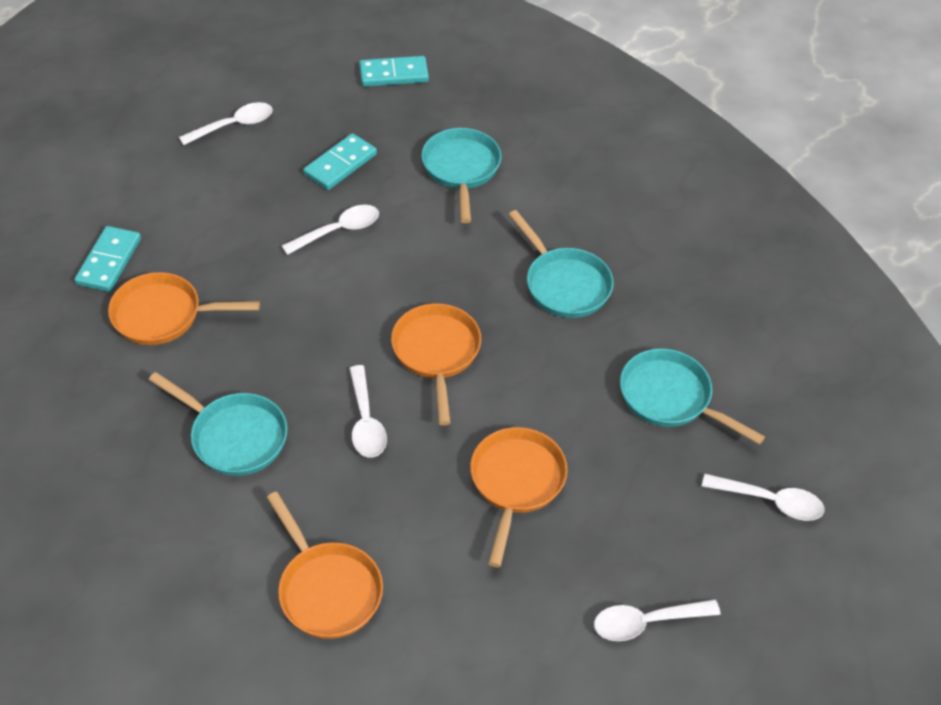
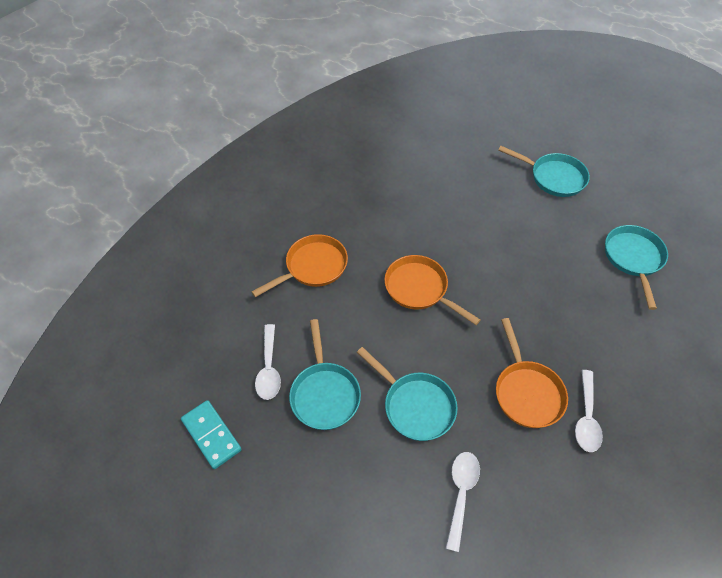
orange pan: [108,272,260,345] [266,492,383,639] [391,303,481,425] [470,427,568,567] = 4 -> [252,234,348,297] [384,255,480,325] [496,318,568,428] = 3
turquoise domino: [74,226,141,292] [303,133,377,190] [359,56,429,87] = 3 -> [181,400,242,469] = 1
white spoon: [179,102,273,145] [282,205,379,255] [349,365,387,458] [594,599,721,641] [702,474,825,521] = 5 -> [255,324,281,400] [446,452,480,552] [575,370,603,452] = 3

